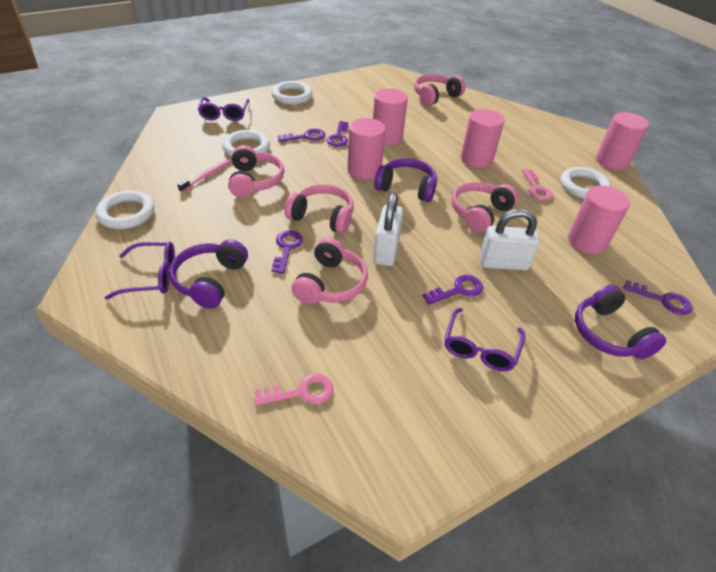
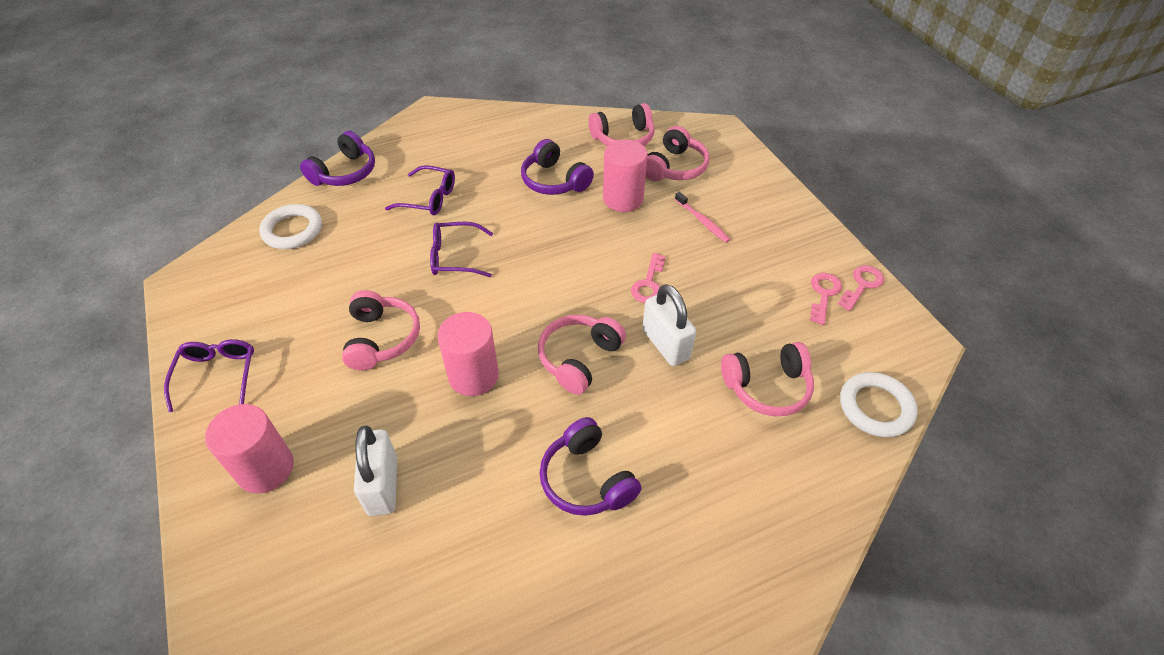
pink cylinder: [348,118,386,180] [373,88,408,146] [461,109,505,168] [568,186,630,254] [596,112,649,170] = 5 -> [205,404,294,493] [437,312,499,396] [603,140,648,212] = 3
pink key: [254,374,333,406] [522,169,553,201] = 2 -> [631,253,665,303] [810,273,842,325] [838,265,884,311] = 3
purple key: [272,230,303,274] [278,129,325,142] [327,121,348,147] [423,275,483,305] [623,280,693,315] = 5 -> none = 0
white ring: [95,191,155,229] [222,130,270,157] [272,81,313,105] [560,167,611,199] = 4 -> [259,204,322,249] [840,372,918,437] = 2

